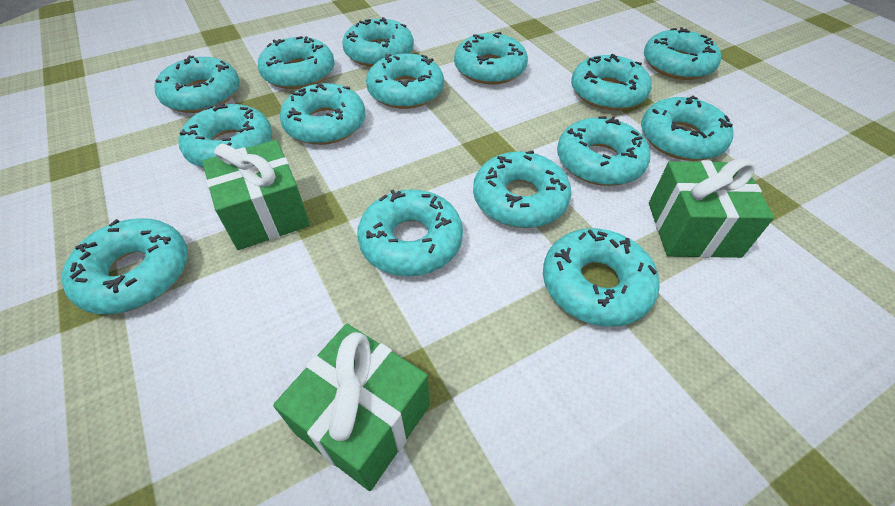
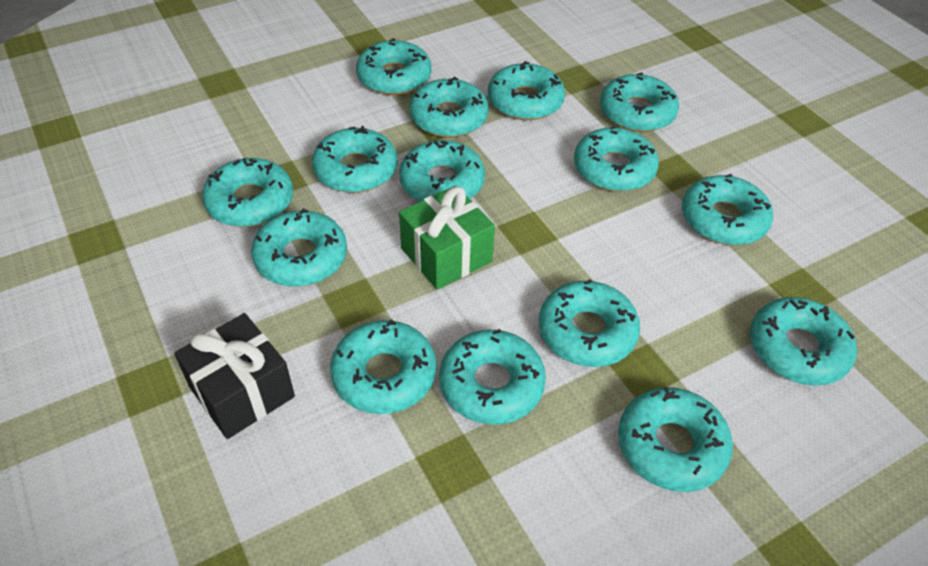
black gift: none = 0 -> [174,313,295,439] = 1
green gift: [202,140,310,250] [273,324,430,491] [649,159,774,258] = 3 -> [399,186,495,290] = 1

